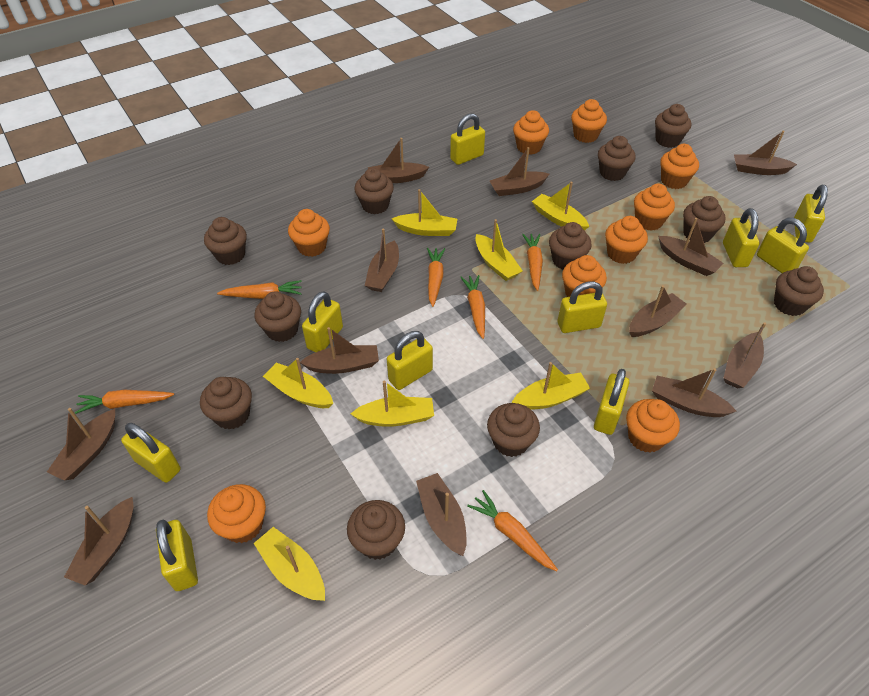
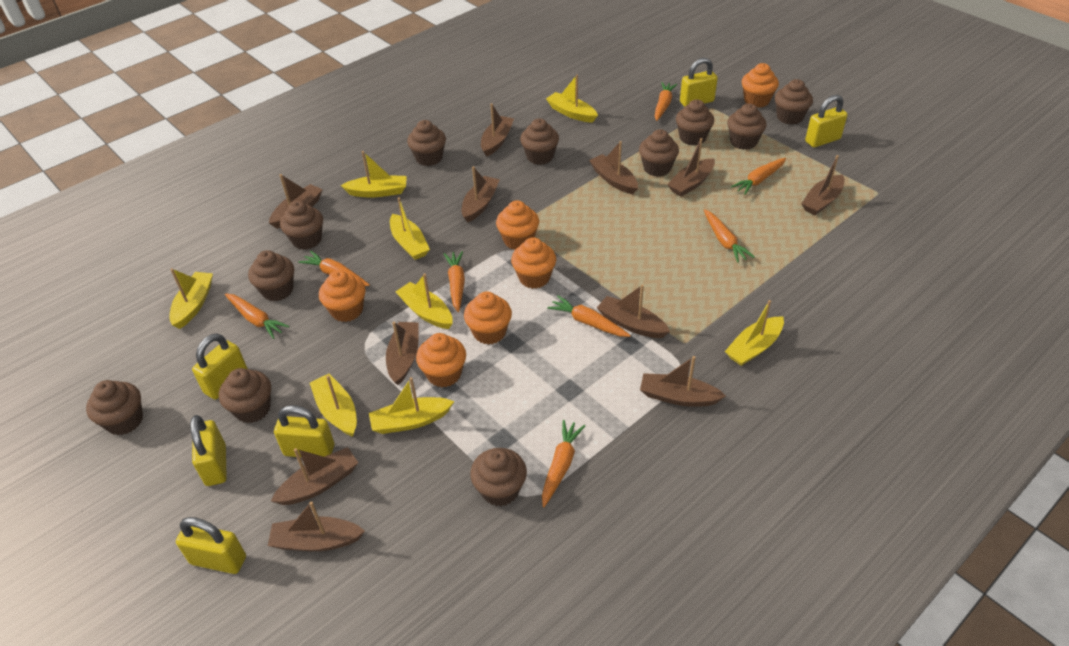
brown boat: [47,408,115,481] [64,497,133,585] [300,327,379,374] [365,228,399,292] [368,138,429,183] [416,473,467,556] [490,147,549,196] [629,285,687,337] [652,368,736,417] [658,218,724,276] [724,322,766,389] [734,131,797,175] = 12 -> [268,501,365,551] [269,174,323,229] [271,447,358,505] [386,322,419,385] [462,166,500,222] [481,104,514,157] [589,141,638,194] [597,284,670,338] [640,356,726,407] [667,138,715,197] [801,155,845,215] = 11
orange carrot: [75,390,174,414] [217,280,302,299] [427,248,445,307] [460,275,485,339] [467,490,558,571] [522,234,543,291] = 6 -> [225,293,289,339] [298,251,370,286] [444,251,465,312] [542,420,585,507] [547,296,631,337] [655,82,677,121] [704,209,755,263] [731,157,786,195] = 8
orange cupcake: [207,484,266,543] [288,209,330,257] [513,110,549,155] [562,255,607,297] [571,99,607,143] [605,216,648,264] [626,399,680,453] [634,184,675,231] [660,144,699,189] = 9 -> [319,270,366,322] [416,333,466,387] [464,291,512,345] [496,200,539,250] [511,237,556,289] [742,63,779,108] = 6
yellow boat: [254,527,325,601] [263,358,333,408] [351,381,434,427] [392,189,457,236] [475,219,522,281] [512,362,590,410] [532,182,589,231] = 7 -> [169,268,213,329] [310,374,357,437] [341,151,407,198] [369,377,454,434] [390,197,430,260] [395,273,453,329] [546,75,598,122] [725,300,784,366] = 8
yellow padlock: [121,423,181,483] [156,520,198,591] [302,291,343,352] [387,331,433,390] [450,113,485,165] [558,281,607,333] [594,369,629,435] [723,208,760,267] [757,218,809,273] [794,185,828,243] = 10 -> [176,517,246,574] [190,415,227,486] [192,333,248,399] [274,405,334,457] [680,58,718,107] [805,95,848,148] = 6

